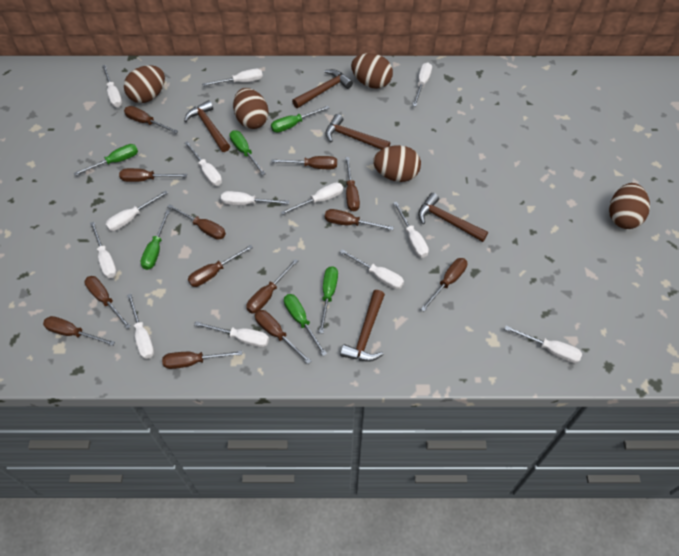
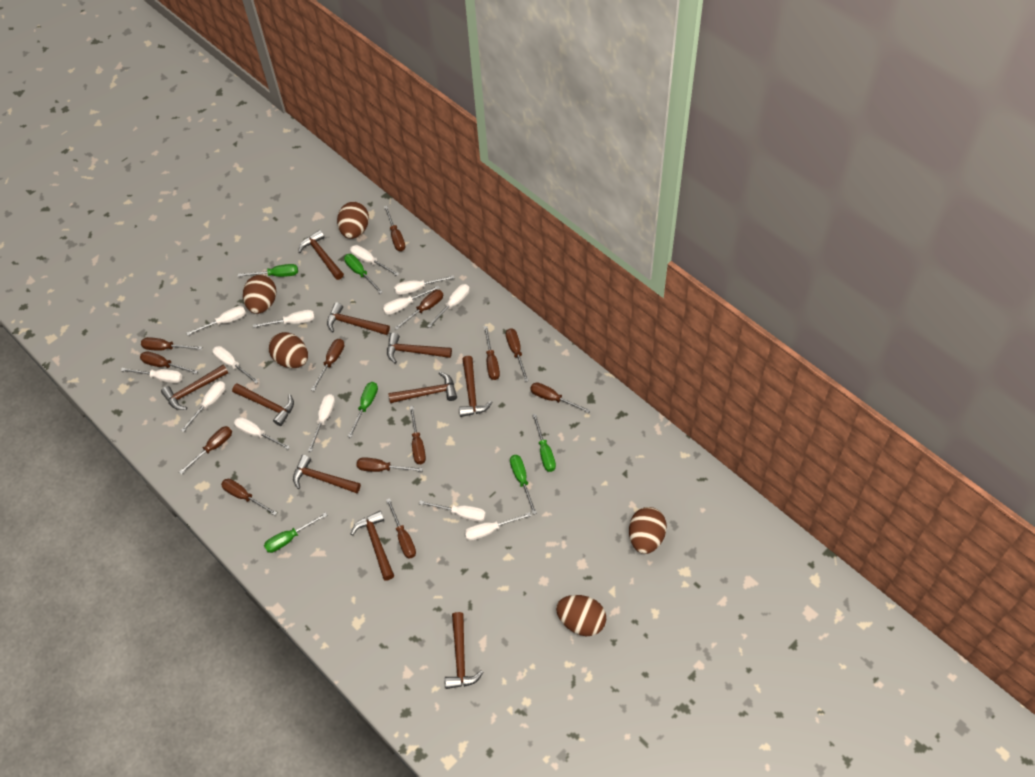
brown hammer: [184,100,230,152] [292,69,353,108] [326,114,390,150] [340,290,385,362] [418,193,488,242] = 5 -> [161,365,228,410] [232,383,294,426] [293,455,361,493] [298,230,344,280] [327,302,390,335] [351,511,394,581] [387,333,452,363] [388,372,457,403] [445,612,483,689] [459,356,492,417] = 10

